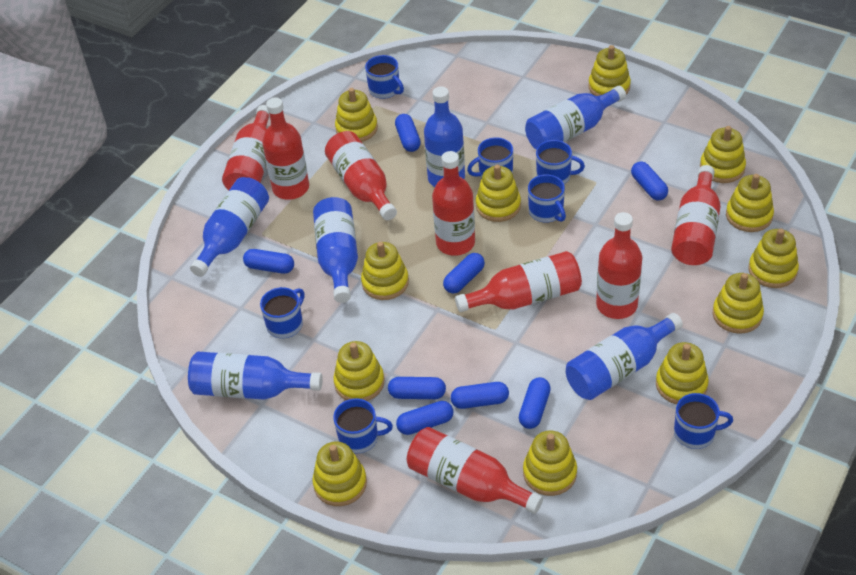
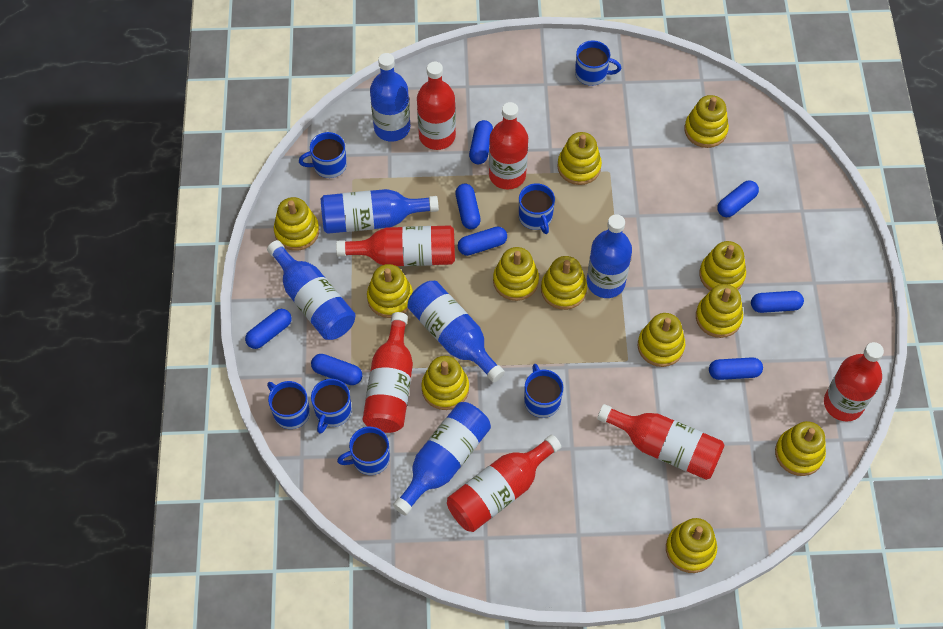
red bottle: [222,105,270,190] [262,97,309,200] [325,131,397,220] [407,427,543,514] [432,151,475,256] [455,251,582,312] [596,212,642,319] [671,165,721,265] = 8 -> [336,225,455,266] [363,312,413,433] [417,62,456,150] [447,435,561,532] [489,102,528,189] [597,404,725,480] [824,342,884,421] = 7

